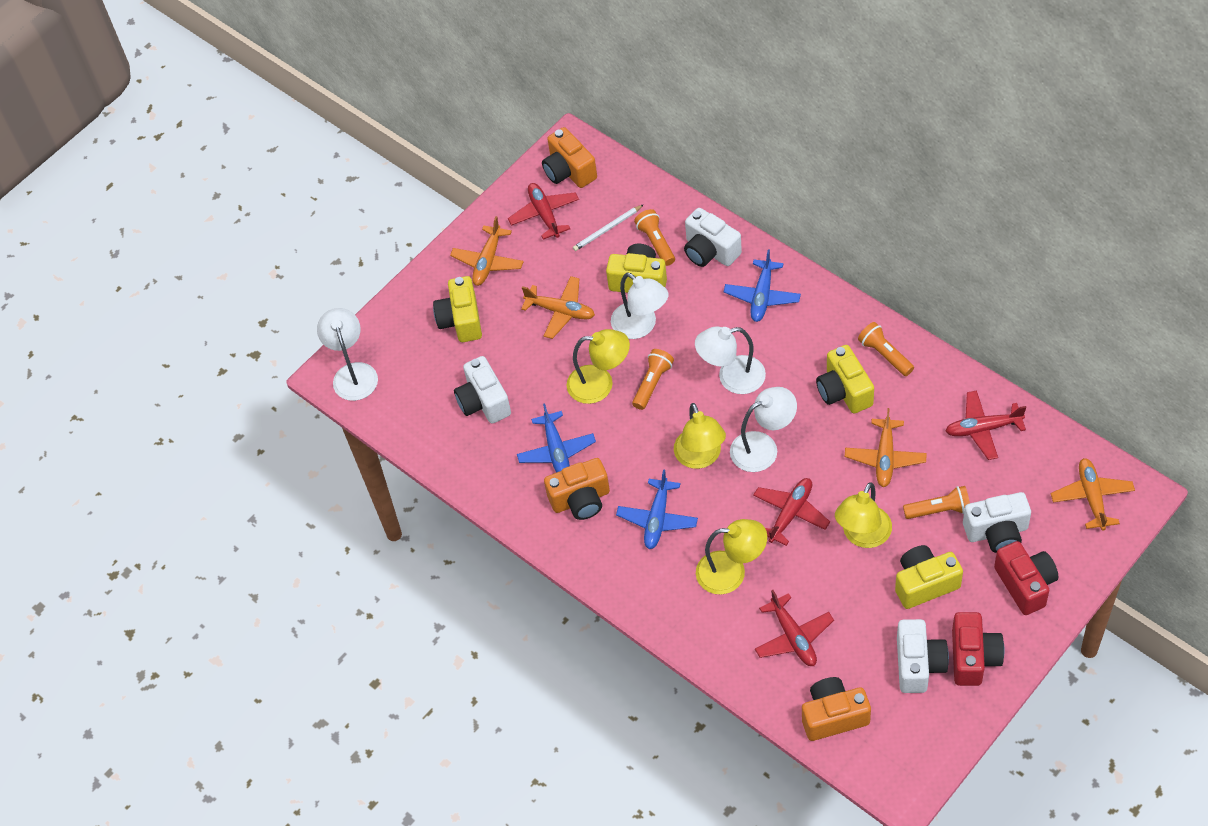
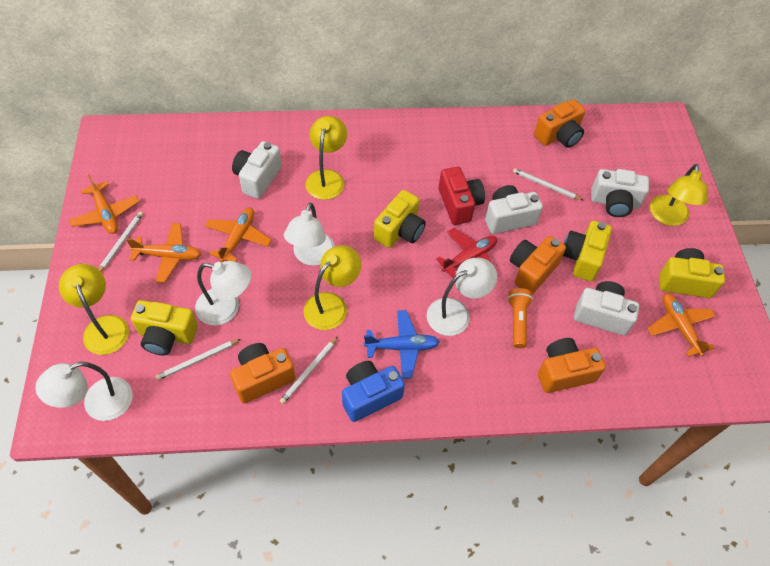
blue camera: none = 0 -> [342,361,405,422] = 1
blue plane: [517,404,596,473] [616,469,698,549] [724,249,801,322] = 3 -> [364,310,439,379] = 1
orange camera: [542,127,597,188] [544,458,610,520] [802,677,871,741] = 3 -> [230,343,295,403] [510,236,566,294] [534,99,585,148] [538,338,606,393] = 4
orange flashlight: [632,349,674,410] [634,209,675,266] [858,322,914,376] [903,486,970,519] = 4 -> [507,288,533,348] = 1
red camera: [952,612,1005,686] [994,541,1058,615] = 2 -> [439,167,485,225] = 1
red plane: [508,183,579,239] [753,478,830,546] [755,590,834,666] [946,391,1026,460] = 4 -> [436,228,497,278] = 1
white pencil: [573,204,644,251] = 1 -> [99,212,143,272] [155,339,241,380] [280,336,338,404] [513,168,583,200] = 4

